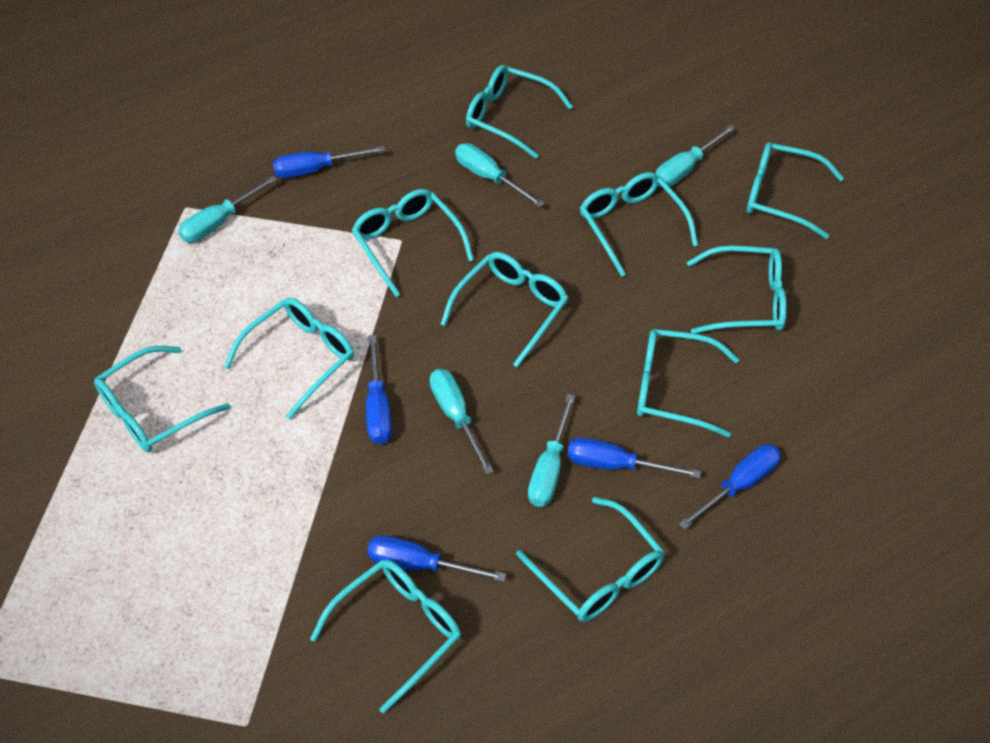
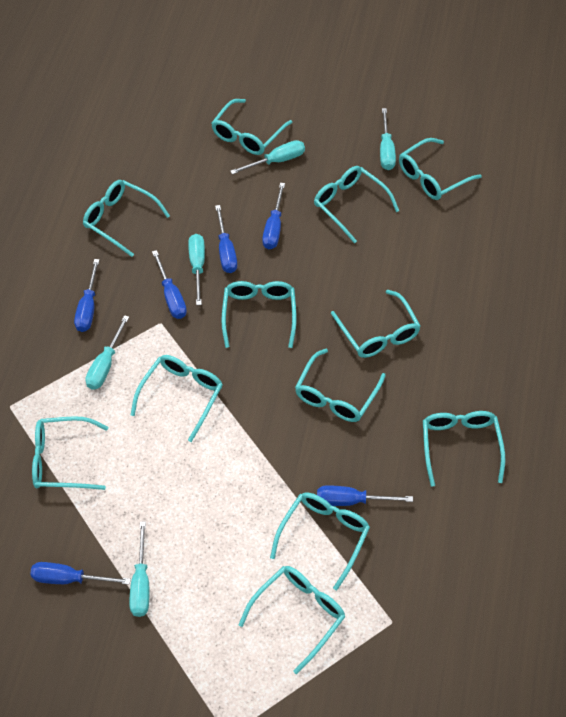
blue screwdriver: [273,146,385,178] [366,335,392,444] [367,535,506,582] [567,437,701,478] [678,444,781,530] = 5 -> [30,562,131,585] [74,259,99,332] [152,250,187,319] [215,205,237,273] [262,183,285,249] [317,485,413,506] = 6
turquoise glasses: [94,346,230,452] [224,298,354,420] [310,560,461,713] [352,189,474,297] [441,252,569,368] [466,65,573,159] [516,497,665,622] [580,172,698,277] [637,329,739,437] [687,246,787,334] [747,142,844,239] = 11 -> [32,416,109,490] [83,180,170,257] [131,355,223,442] [211,99,293,155] [221,281,297,348] [238,566,345,674] [270,493,370,590] [295,349,386,422] [314,166,399,243] [331,290,421,358] [399,138,482,200] [423,411,505,487] = 12

